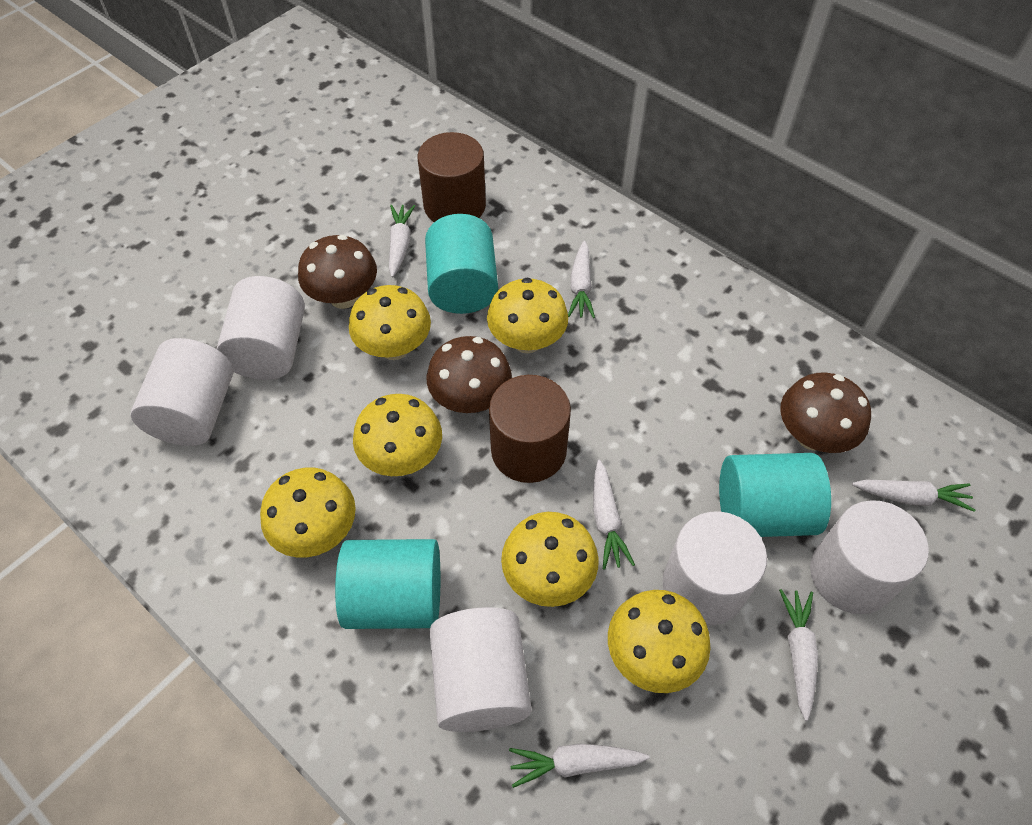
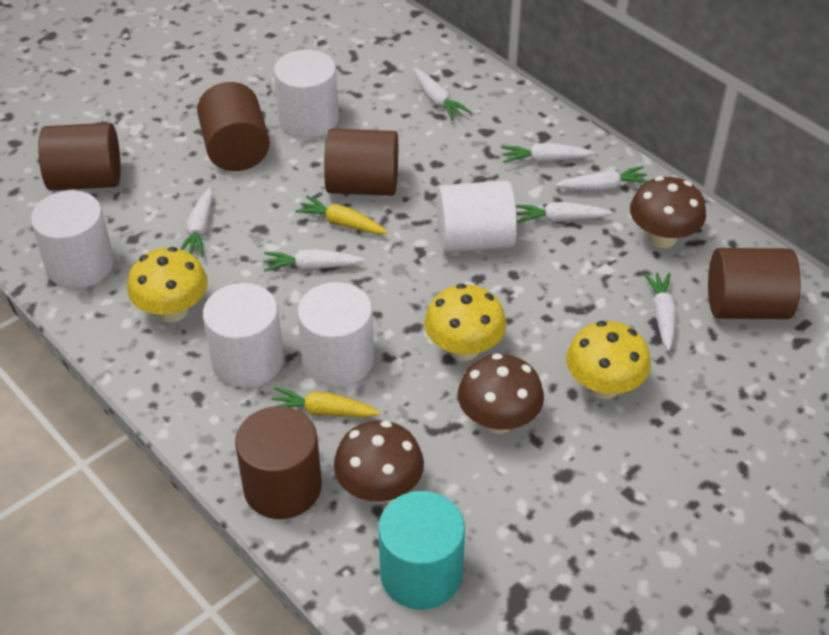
brown cylinder: [418,132,486,222] [489,375,571,483] = 2 -> [38,123,121,191] [197,82,270,171] [235,406,322,519] [324,129,398,196] [708,248,801,319] = 5
turquoise cylinder: [335,539,440,629] [425,214,498,314] [719,453,831,537] = 3 -> [378,491,465,610] = 1
white carrot: [389,205,415,277] [509,744,650,788] [568,241,595,318] [593,459,635,570] [779,589,818,721] [852,480,975,512] = 6 -> [180,188,213,257] [264,249,365,272] [414,69,471,121] [501,143,595,163] [516,202,612,223] [555,166,648,191] [643,272,676,351] = 7
yellow carrot: none = 0 -> [272,387,381,417] [295,196,388,234] = 2
yellow mushroom: [260,467,356,557] [349,285,431,360] [353,394,442,476] [487,278,568,354] [501,512,599,607] [608,590,711,693] = 6 -> [127,247,208,322] [424,284,507,361] [566,321,651,399] = 3

